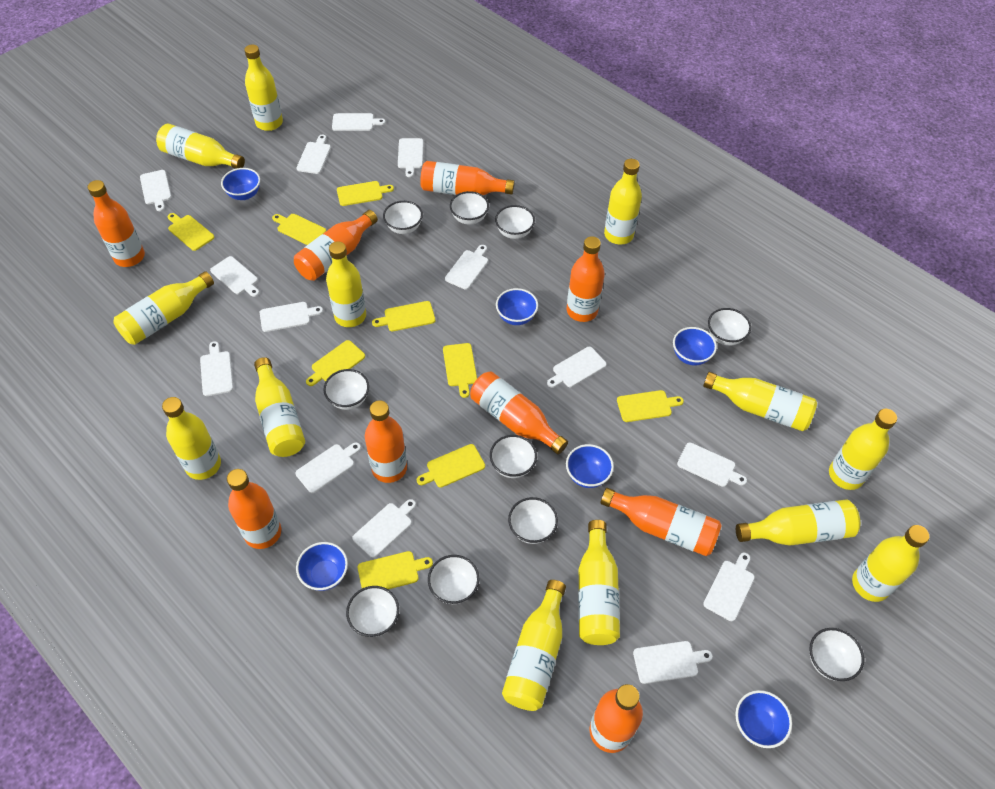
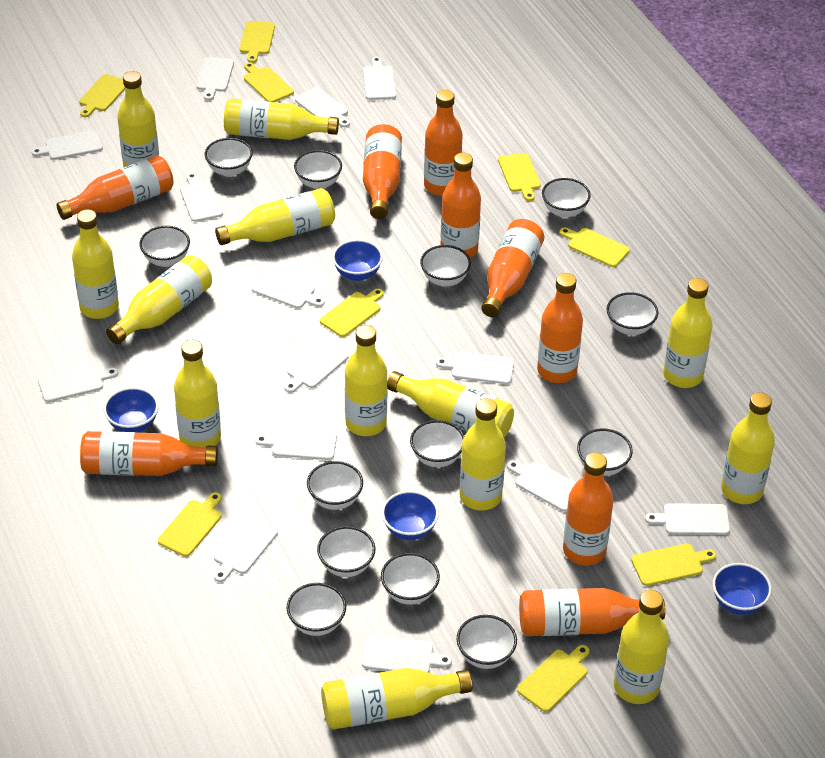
blue bowl: [221,168,260,200] [296,542,348,591] [496,288,538,325] [566,444,614,488] [673,327,717,366] [735,690,792,748] = 6 -> [104,387,159,433] [332,239,383,281] [382,491,439,540] [712,563,772,615] = 4
white bowl: [323,369,369,410] [346,586,399,637] [383,201,423,234] [428,555,480,604] [450,191,489,225] [490,435,537,478] [495,205,535,239] [508,497,558,544] [708,308,751,346] [809,628,864,681] = 10 -> [139,226,190,267] [205,138,253,177] [286,583,346,636] [294,150,342,189] [307,461,363,510] [317,526,376,577] [381,553,440,605] [410,420,465,467] [420,245,471,287] [457,615,517,669] [542,178,591,218] [577,428,633,476] [607,292,658,335] = 13

